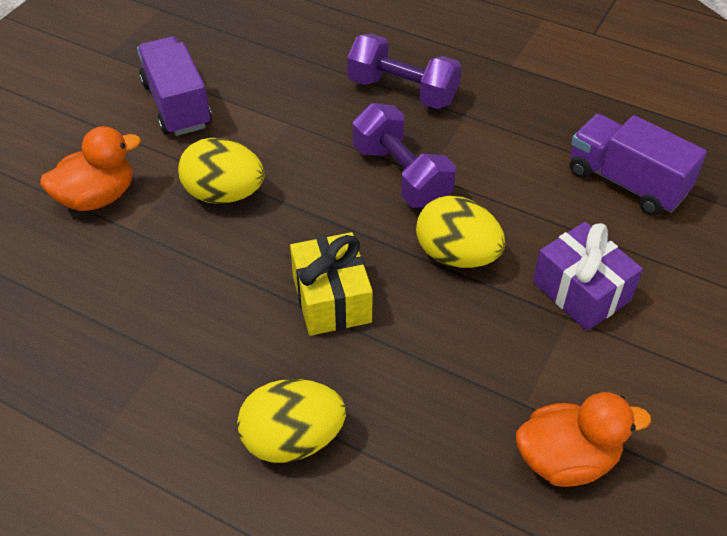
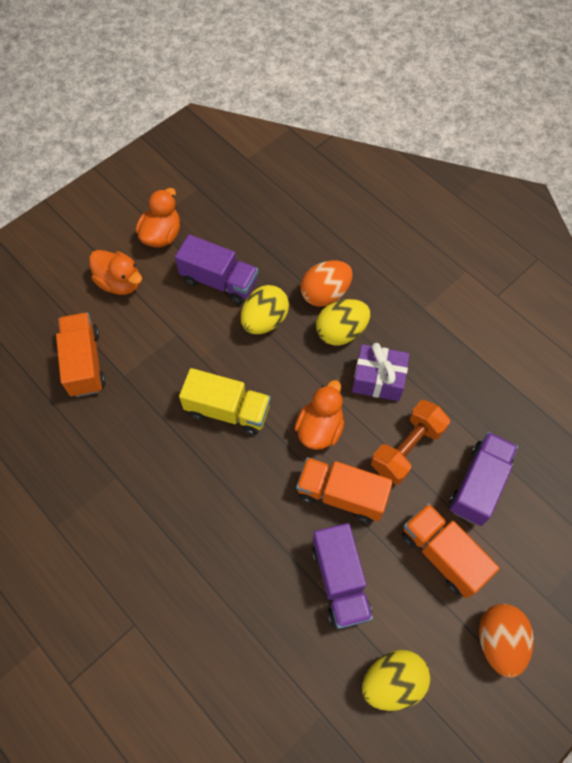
orange duck: [40,126,141,211] [516,392,651,487] = 2 -> [89,250,142,295] [136,188,180,247] [294,380,344,450] = 3
orange dumbbell: none = 0 -> [371,400,450,485] = 1
orange egg: none = 0 -> [300,260,353,307] [479,604,534,678] = 2
orange truck: none = 0 -> [56,312,105,397] [296,457,393,523] [402,503,500,598] = 3
purple dumbbell: [347,34,461,109] [353,103,456,208] = 2 -> none = 0
purple truck: [137,37,212,136] [570,114,707,216] = 2 -> [175,234,258,304] [312,523,373,629] [449,432,518,526] = 3
yellow gift: [290,232,373,336] = 1 -> none = 0
yellow truck: none = 0 -> [179,368,271,435] = 1

